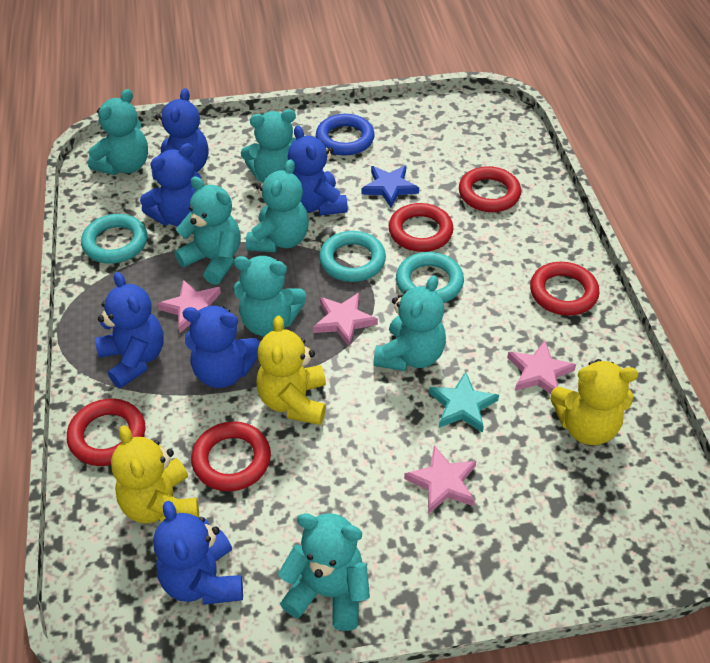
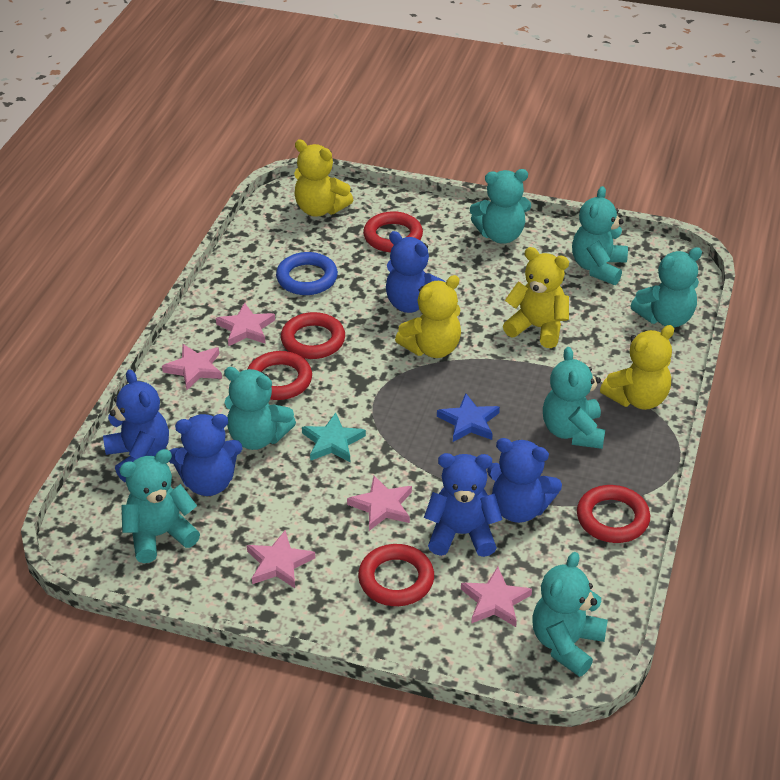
blue teddy bear: [95,272,164,388] [140,143,201,227] [152,88,208,180] [153,501,243,605] [183,305,260,388] [288,125,348,216] = 6 -> [103,370,169,482] [169,414,242,496] [386,231,445,313] [424,453,503,557] [487,438,562,523] = 5
pink star: [158,280,221,333] [313,293,378,346] [404,445,476,514] [507,340,576,394] = 4 -> [162,344,222,390] [216,302,275,346] [247,530,315,588] [347,476,412,531] [461,567,532,627] = 5
turquoise ring: [81,214,147,263] [319,231,386,282] [396,252,464,303] = 3 -> none = 0
yellow teddy bear: [111,425,199,524] [256,316,326,425] [550,359,639,445] = 3 -> [294,139,353,217] [395,275,461,358] [503,247,569,348] [600,325,674,410] = 4

